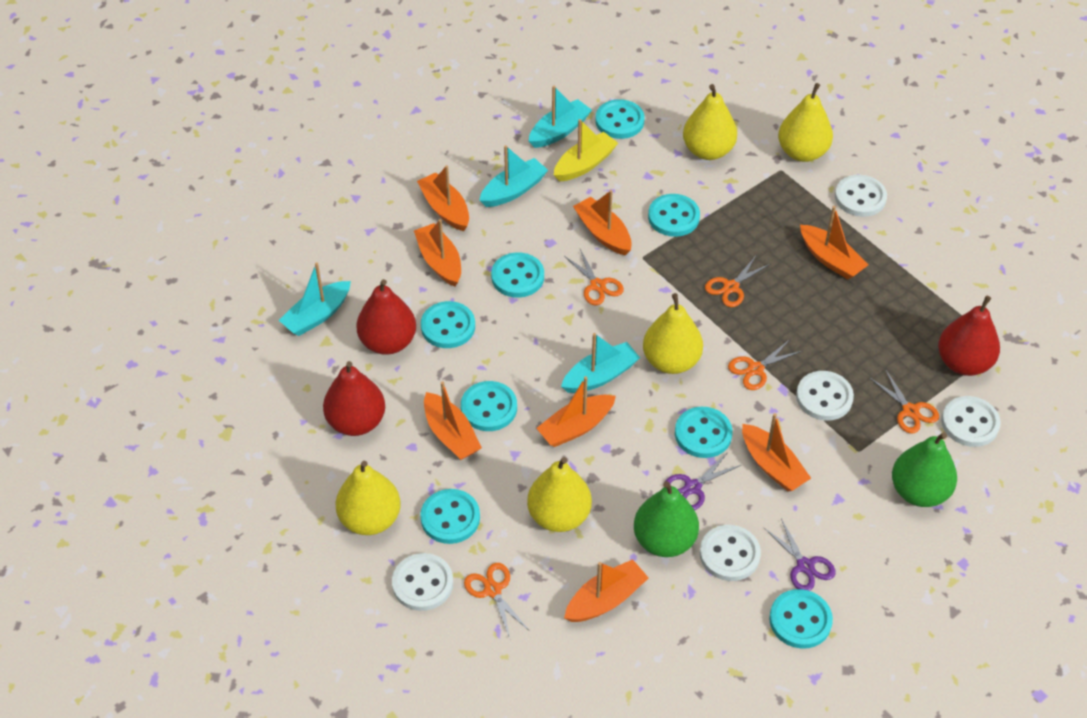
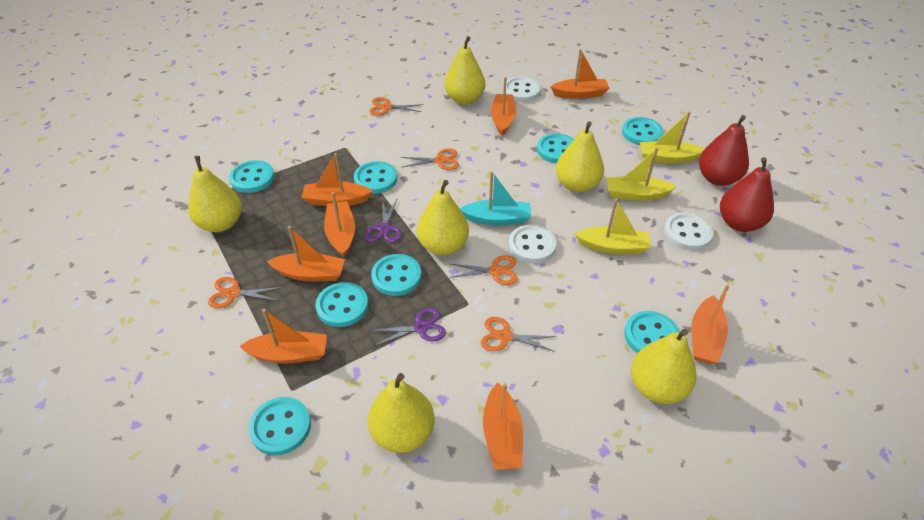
green pear: [634,481,699,557] [892,432,957,507] = 2 -> none = 0
red pear: [323,361,385,436] [356,279,416,355] [938,296,1000,376] = 3 -> [699,115,749,186] [720,157,774,232] = 2
turquoise boat: [279,263,351,336] [479,145,548,207] [529,86,592,148] [561,333,640,393] = 4 -> [460,171,531,225] = 1
white button: [392,553,453,611] [700,525,761,581] [796,371,854,421] [835,175,887,217] [941,396,1001,447] = 5 -> [503,76,541,102] [509,224,557,263] [664,213,713,250] = 3
yellow boat: [554,119,618,181] = 1 -> [575,199,651,254] [606,147,677,201] [640,111,704,164] = 3
yellow pear: [336,460,401,535] [527,457,592,532] [643,293,703,374] [683,84,737,160] [778,83,833,162] = 5 -> [188,156,242,232] [368,373,435,453] [417,180,469,255] [444,36,485,105] [556,121,604,192] [631,329,697,404] = 6

